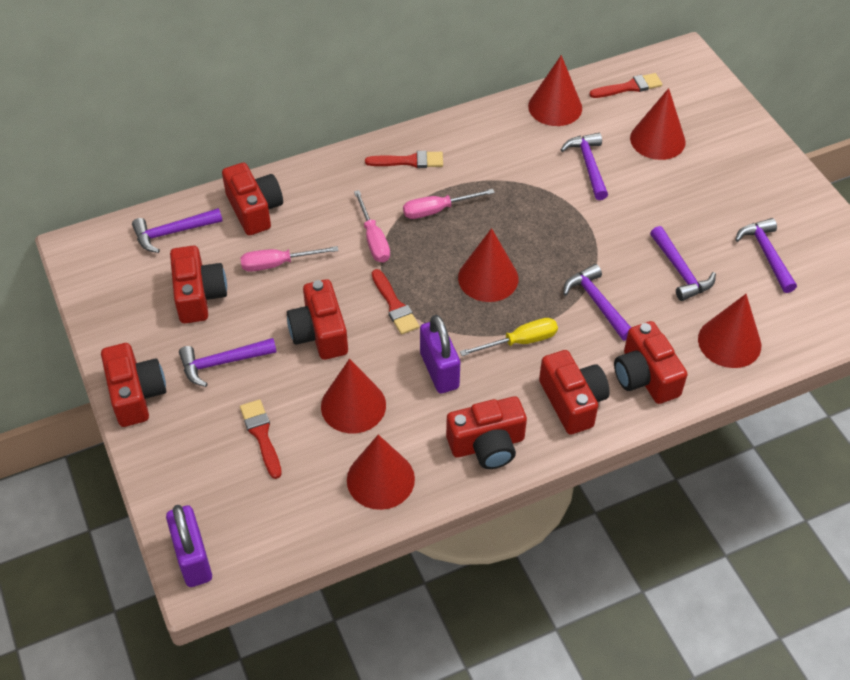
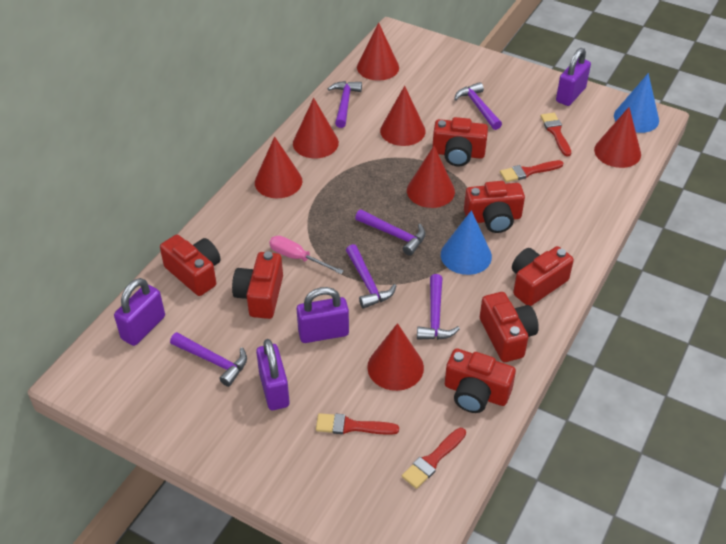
blue cone: none = 0 -> [441,210,492,275] [614,73,659,133] = 2
pink screwdriver: [240,246,338,272] [354,190,390,263] [403,189,495,219] = 3 -> [269,236,344,274] = 1
purple padlock: [166,505,212,587] [420,315,460,393] = 2 -> [114,278,165,346] [256,339,290,410] [297,287,349,343] [556,48,591,106] = 4
red cone: [321,359,386,433] [347,435,415,510] [458,228,518,302] [528,55,582,126] [630,88,686,160] [698,294,761,368] = 6 -> [255,136,302,198] [293,98,339,158] [357,23,399,81] [367,323,424,391] [380,86,426,146] [407,146,455,208] [594,107,641,168] = 7
yellow screwdriver: [460,318,558,356] = 1 -> none = 0

